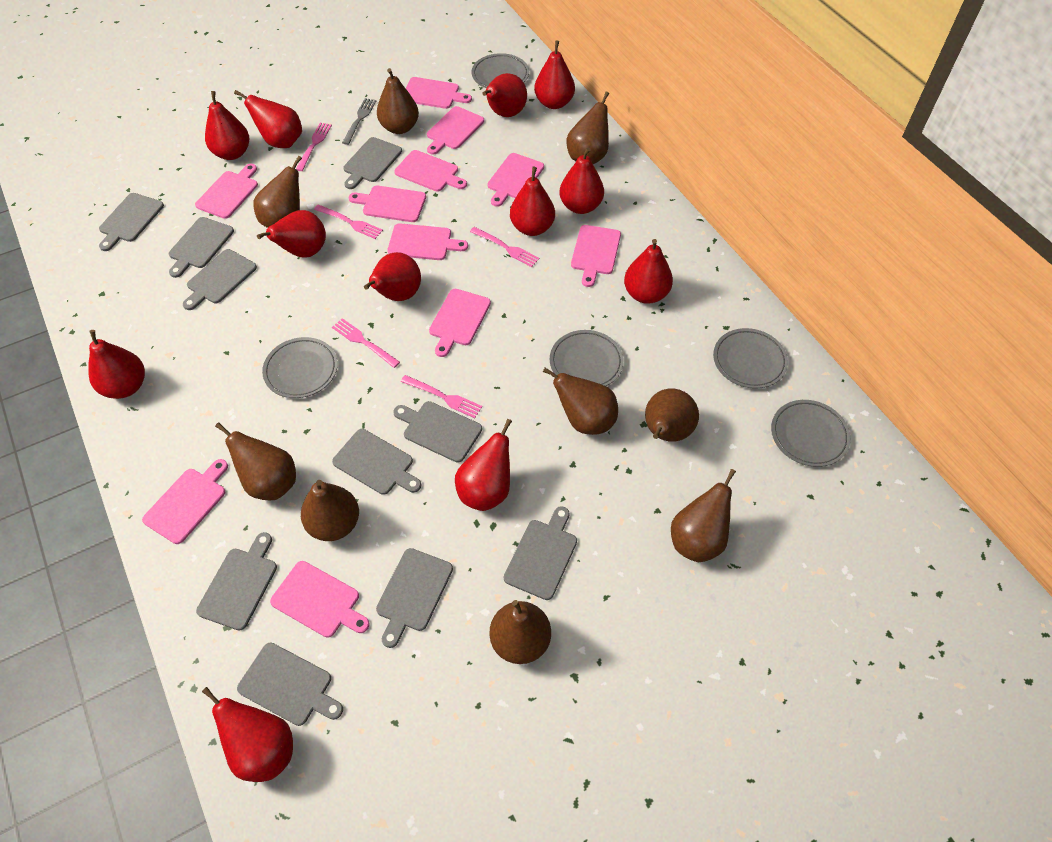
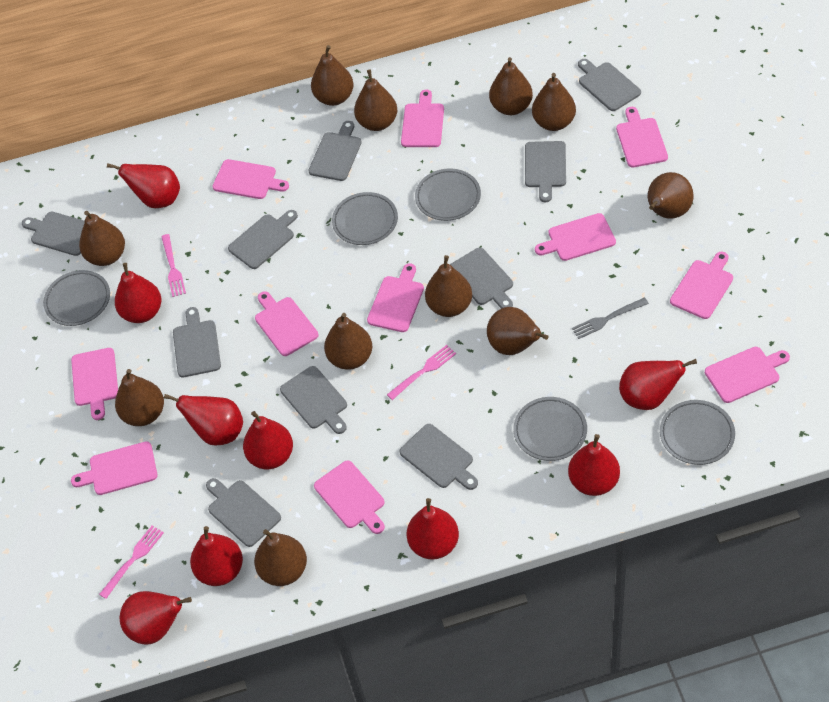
brown pear: [215,422,296,501] [253,156,302,228] [301,480,359,541] [377,68,419,134] [490,600,551,664] [543,368,618,435] [566,92,609,164] [645,388,699,442] [671,469,736,562] = 9 -> [79,211,125,266] [115,369,164,426] [254,529,307,586] [311,45,354,106] [324,313,372,370] [354,69,397,131] [425,255,472,317] [487,307,549,355] [489,57,533,115] [532,73,576,131] [648,172,694,219] = 11
pink fork: [296,123,332,171] [314,205,383,239] [332,318,400,368] [401,375,482,418] [470,227,539,267] = 5 -> [99,525,164,599] [161,234,186,297] [387,345,456,400] = 3
red pear: [88,330,145,399] [202,687,293,782] [205,91,249,160] [234,90,302,148] [257,210,326,258] [364,252,421,301] [455,419,512,511] [482,73,527,117] [510,167,555,236] [534,40,575,109] [559,148,604,214] [624,239,673,304] = 12 -> [107,163,180,208] [115,263,161,323] [120,591,192,644] [164,394,243,445] [190,526,243,586] [243,411,293,469] [406,498,459,560] [568,434,620,496] [619,359,697,410] = 9

